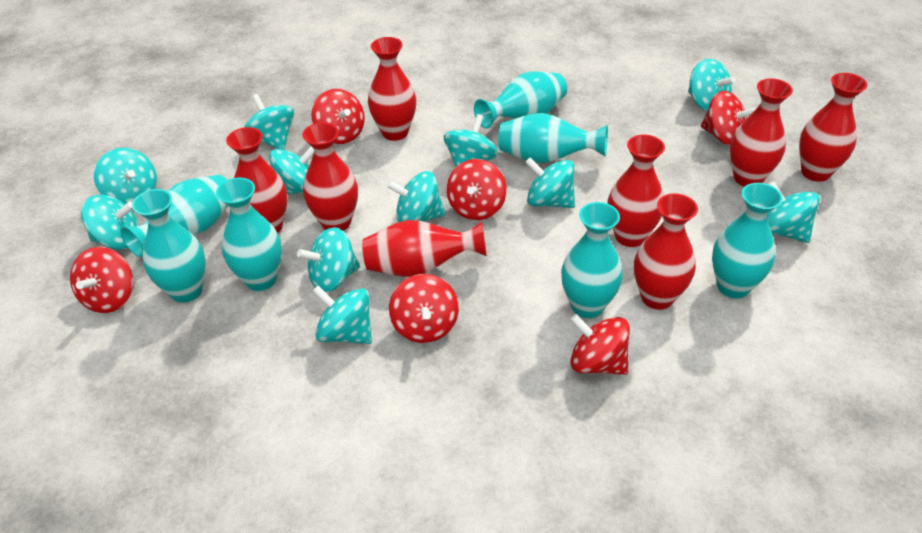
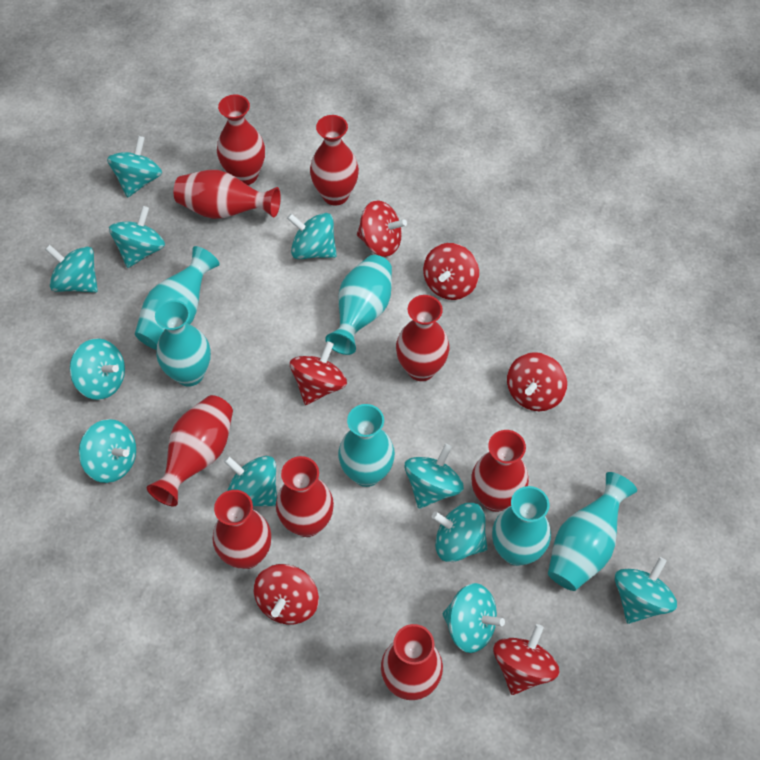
red vase: [226,127,288,233] [302,122,358,231] [362,220,487,277] [368,37,416,141] [608,135,665,247] [634,193,698,310] [730,78,793,187] [799,73,867,182] = 8 -> [147,395,233,506] [174,170,281,219] [212,490,271,569] [217,95,265,185] [276,456,334,537] [310,115,359,206] [381,624,443,700] [396,295,449,381] [472,430,529,512] = 9
turquoise vase: [120,175,228,257] [132,189,206,303] [216,178,282,291] [474,71,567,129] [498,113,608,163] [561,202,623,318] [712,183,783,299] = 7 -> [135,246,220,350] [155,300,211,387] [325,255,392,355] [338,404,395,487] [492,486,551,566] [548,472,637,591] = 6

